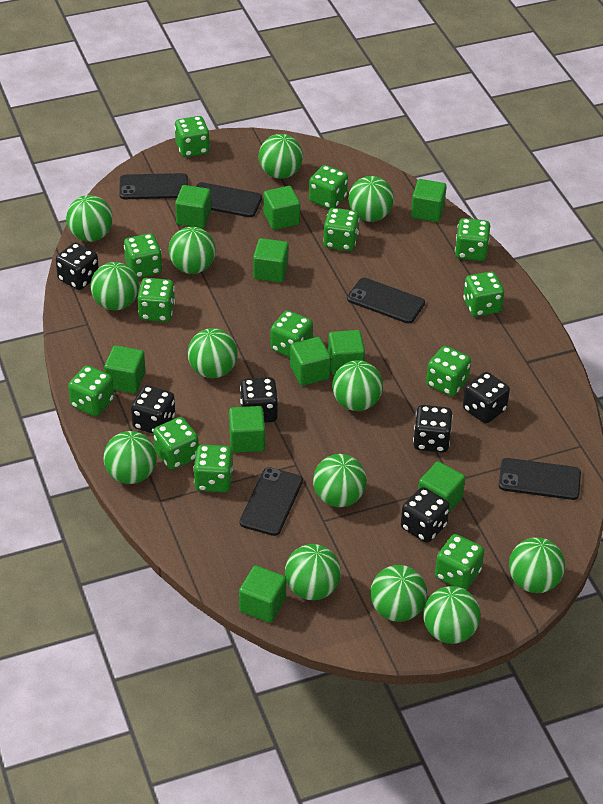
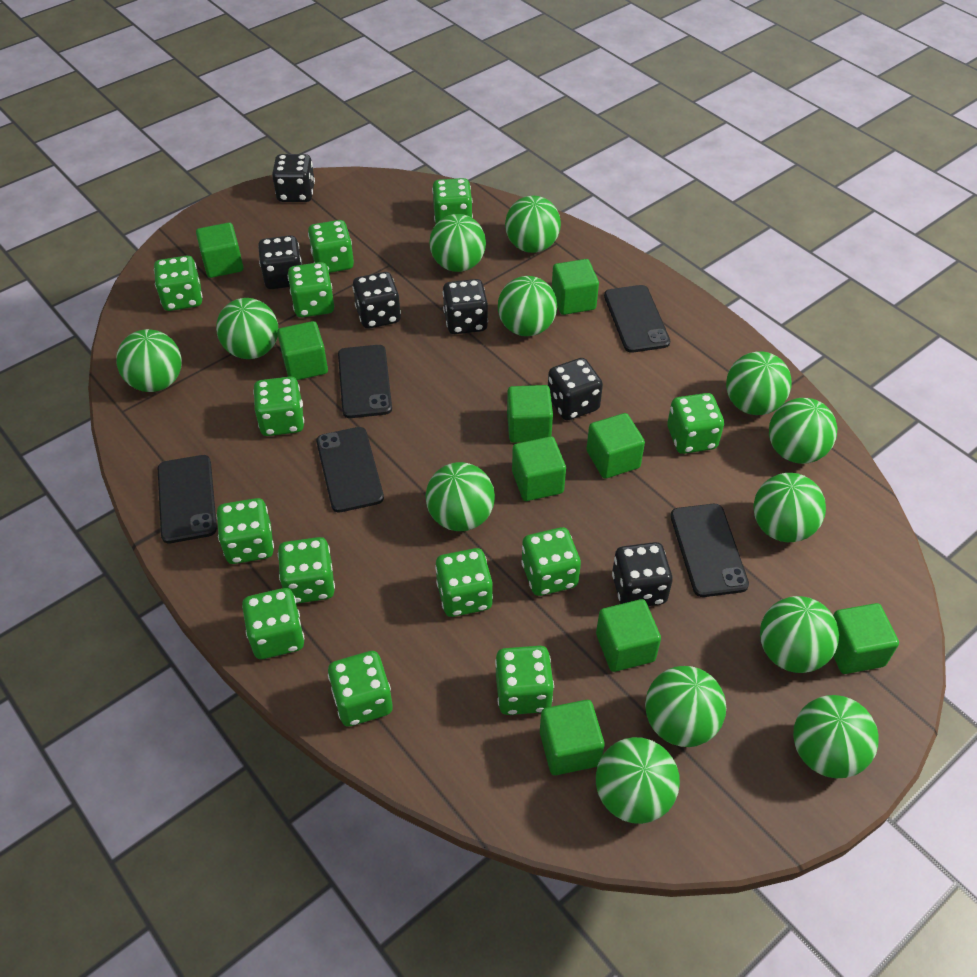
green cube: [104,345,145,394] [175,185,211,228] [229,406,265,453] [239,565,286,623] [253,238,289,283] [264,186,300,230] [290,337,331,386] [328,330,365,375] [411,179,447,222] [418,461,465,513] = 10 -> [196,223,244,278] [277,321,328,380] [507,385,553,443] [512,436,566,501] [540,700,605,775] [552,259,599,315] [586,413,645,479] [596,599,661,672] [833,603,899,674] = 9

